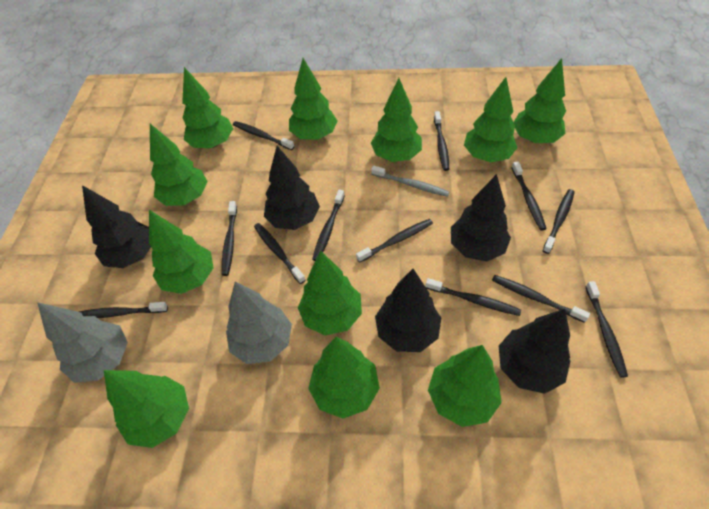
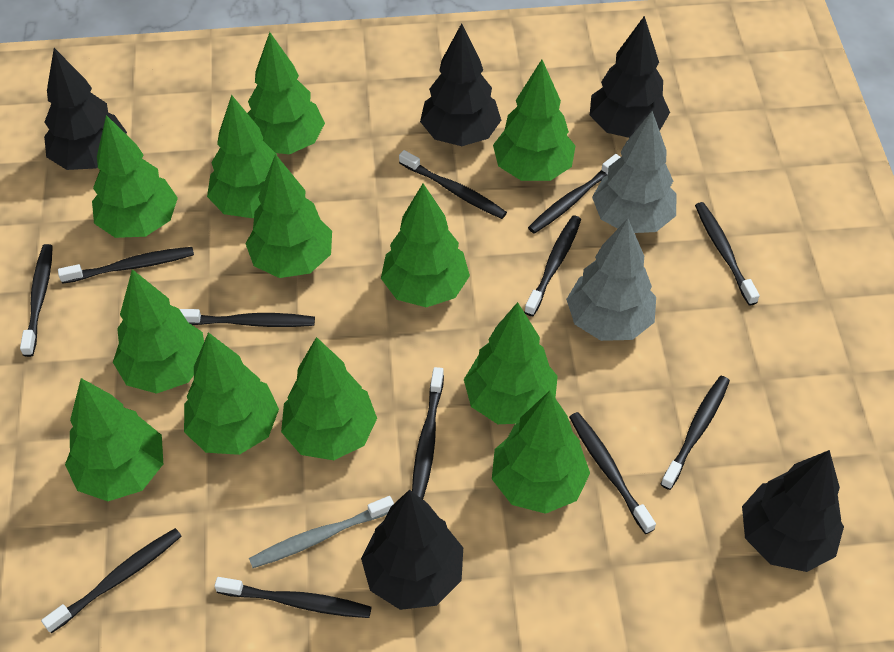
green tree: [104,370,189,448] [149,210,214,294] [150,124,208,206] [182,67,233,148] [289,58,337,140] [298,251,362,336] [308,337,380,419] [371,78,422,162] [428,345,502,427] [464,77,517,162] [514,58,566,143] = 11 -> [65,378,163,501] [92,115,178,238] [113,269,204,394] [184,332,279,455] [207,95,277,218] [245,154,332,278] [247,32,325,154] [281,337,377,460] [381,183,470,307] [464,302,558,424] [492,391,590,514] [493,60,575,181] = 12

